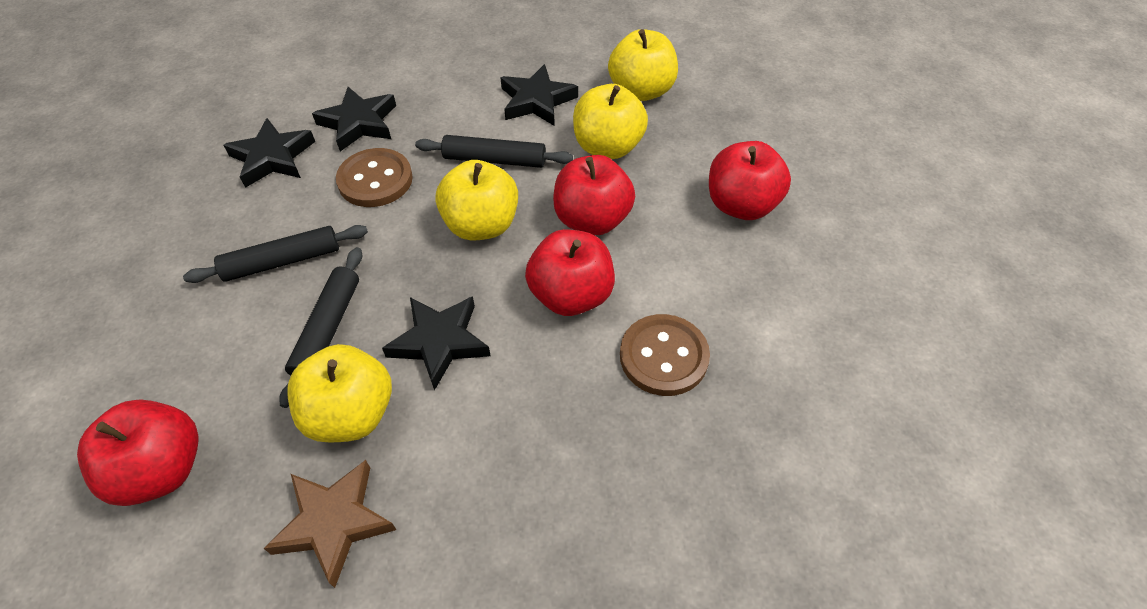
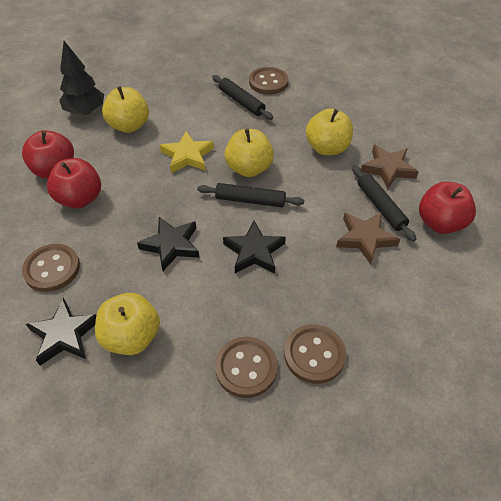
black star: [223,118,315,188] [312,87,396,151] [382,296,491,391] [500,64,578,126] = 4 -> [26,298,97,365] [137,217,200,271] [223,221,286,273] = 3
black tree: none = 0 -> [60,41,104,115] = 1
brown button: [336,148,413,207] [620,314,710,396] = 2 -> [22,244,80,292] [215,337,278,398] [249,67,289,95] [284,324,346,384] = 4
brown star: [264,460,396,588] = 1 -> [336,212,400,265] [361,145,419,189] = 2
red apple: [77,400,199,506] [525,229,615,316] [553,155,635,235] [709,141,791,220] = 4 -> [22,130,74,179] [47,158,101,209] [419,181,476,234] = 3
yellow star: none = 0 -> [160,131,214,173] = 1

